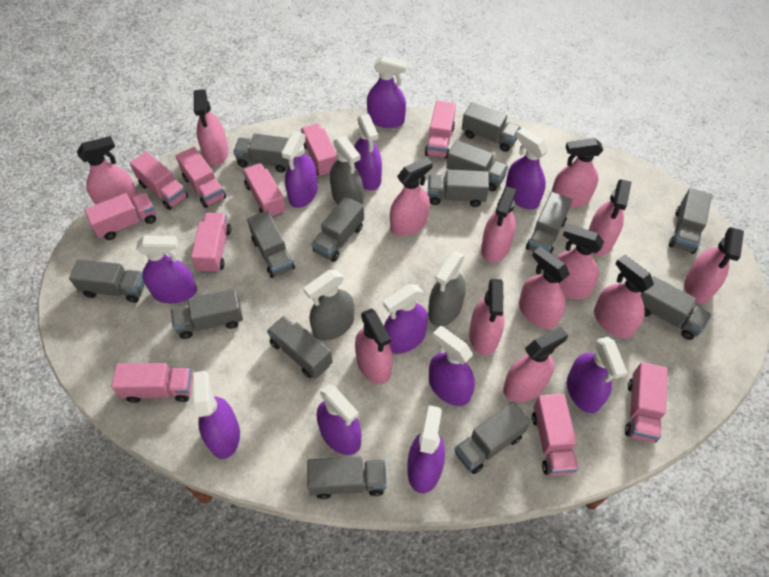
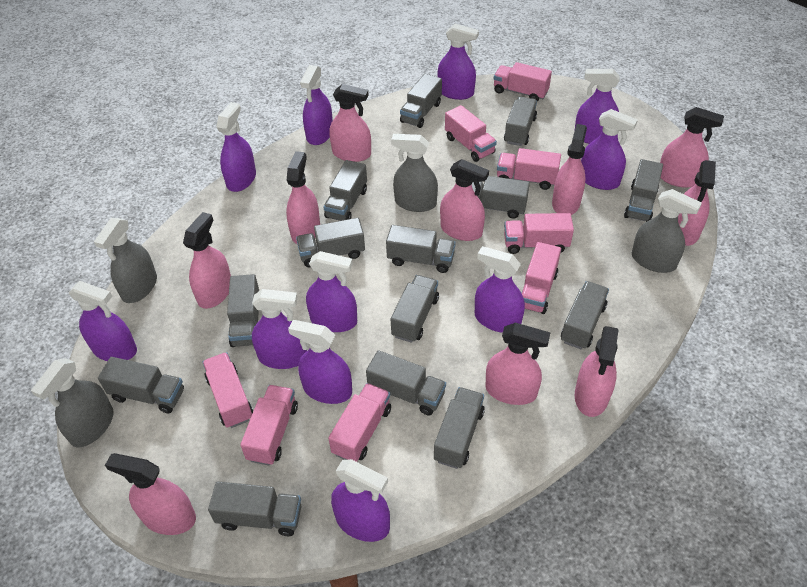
grey spray bottle: [304,270,354,341] [330,136,363,204] [428,252,466,326] = 3 -> [31,358,114,447] [94,218,157,303] [391,134,438,212] [632,189,702,273] = 4
pink spray bottle: [77,136,138,205] [194,89,229,166] [355,308,393,384] [390,157,433,236] [469,279,505,356] [481,187,517,263] [503,327,568,402] [519,246,570,329] [552,138,603,208] [557,224,604,299] [589,179,632,256] [594,255,654,338] [685,227,744,304] = 13 -> [105,453,196,535] [183,212,231,309] [286,151,320,244] [329,84,371,162] [440,159,489,241] [485,323,550,405] [552,124,587,215] [575,326,618,417] [660,107,724,188] [678,160,716,246] = 10
pink truck: [85,193,156,240] [111,363,193,403] [130,152,188,210] [176,147,226,208] [191,213,231,273] [243,163,286,218] [301,123,338,177] [425,101,456,159] [532,394,579,476] [625,362,668,443] = 10 -> [202,352,253,428] [240,385,298,466] [328,383,391,462] [445,105,497,162] [493,62,552,101] [497,148,561,190] [504,213,574,254] [522,242,561,314] = 8

